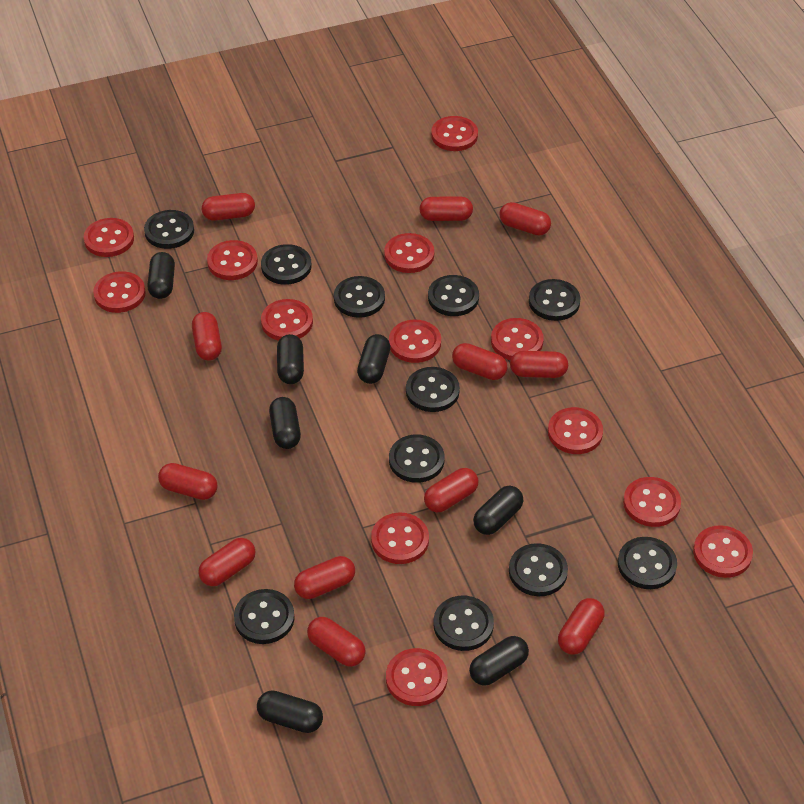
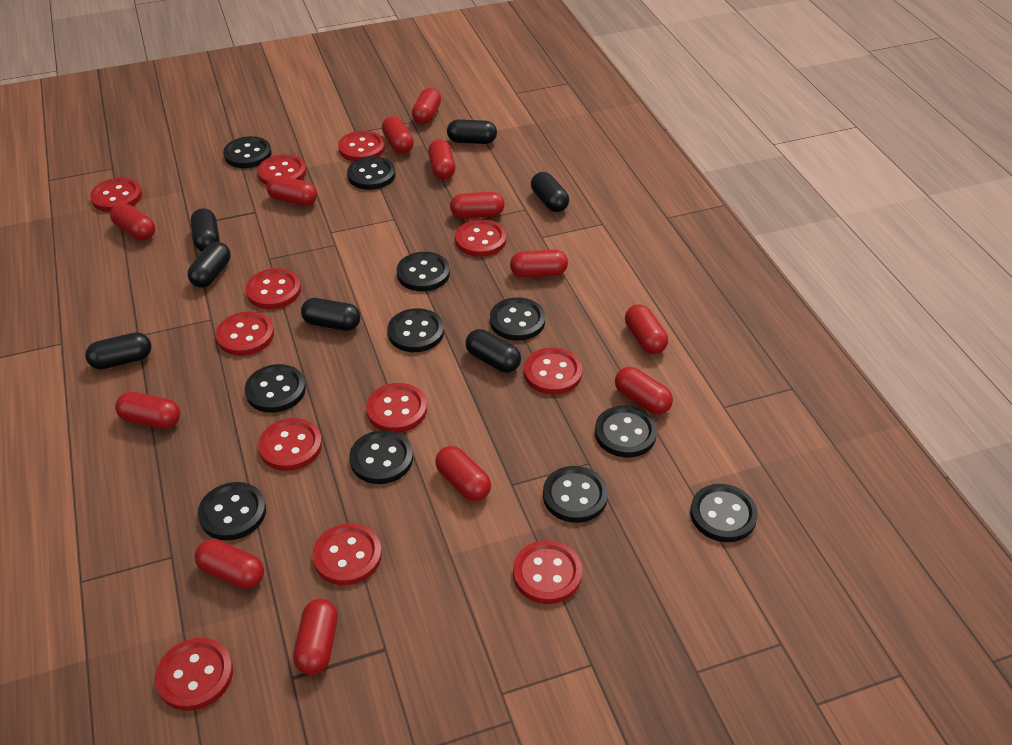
red button: [84,218,134,257] [93,271,146,313] [207,240,258,280] [261,299,313,341] [371,512,429,564] [384,233,434,273] [386,648,448,706] [389,319,441,363] [431,116,478,151] [491,318,544,360] [548,407,603,454] [623,477,681,527] [693,525,753,578] = 13 -> [90,178,142,212] [155,638,233,711] [216,311,274,356] [246,268,301,309] [257,154,306,185] [258,418,322,471] [312,523,382,585] [338,131,385,162] [366,383,427,433] [455,219,506,257] [513,540,582,604] [524,347,582,395] = 12
red capsule: [158,463,217,500] [192,312,222,361] [198,538,255,586] [202,193,255,221] [294,556,355,599] [307,617,366,667] [420,196,473,221] [424,468,479,512] [452,343,507,380] [499,202,551,236] [510,351,568,378] [558,598,605,655] = 12 -> [110,203,155,240] [115,392,180,429] [195,539,264,589] [266,175,317,206] [293,599,338,675] [382,116,414,154] [412,88,441,124] [428,139,455,180] [435,446,491,501] [450,192,505,219] [510,250,568,278] [615,367,673,415] [625,304,668,354] = 13

